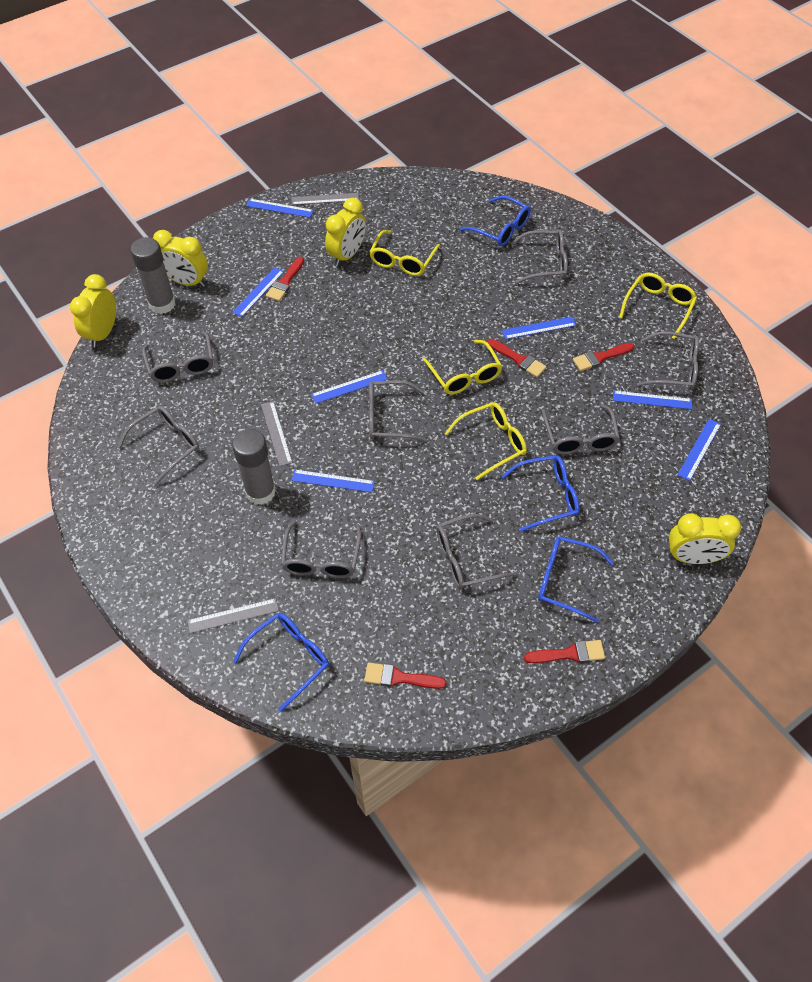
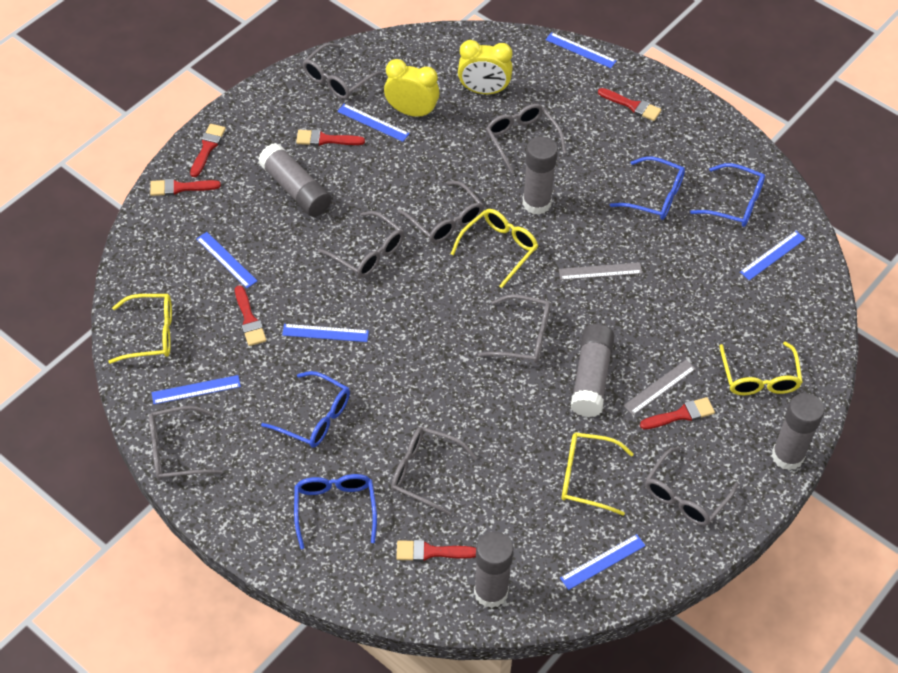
grey glue stick: [131,237,175,314] [232,429,276,505] = 2 -> [258,143,332,217] [474,532,514,608] [522,136,558,215] [571,324,615,417] [772,393,824,470] = 5
grey ruler: [187,598,279,633] [261,401,292,466] [291,193,359,205] = 3 -> [559,262,642,280] [623,360,696,415] = 2
red brush: [266,257,304,301] [364,662,446,689] [487,339,546,377] [524,640,605,663] [573,343,635,371] = 5 -> [150,179,221,196] [190,124,226,177] [235,285,267,346] [296,129,365,146] [396,540,476,561] [598,88,661,121] [640,397,715,429] = 7
yellow clock: [70,274,116,348] [153,230,208,287] [325,198,366,266] [669,513,741,564] = 4 -> [384,59,440,118] [458,40,513,94] = 2

